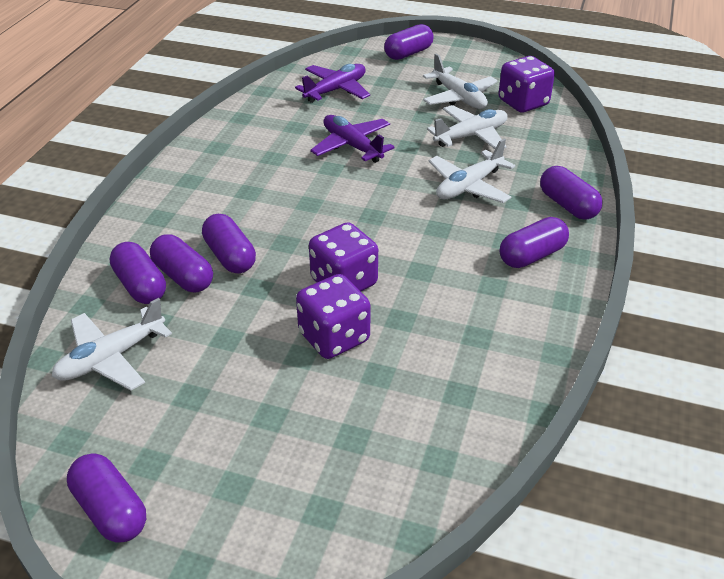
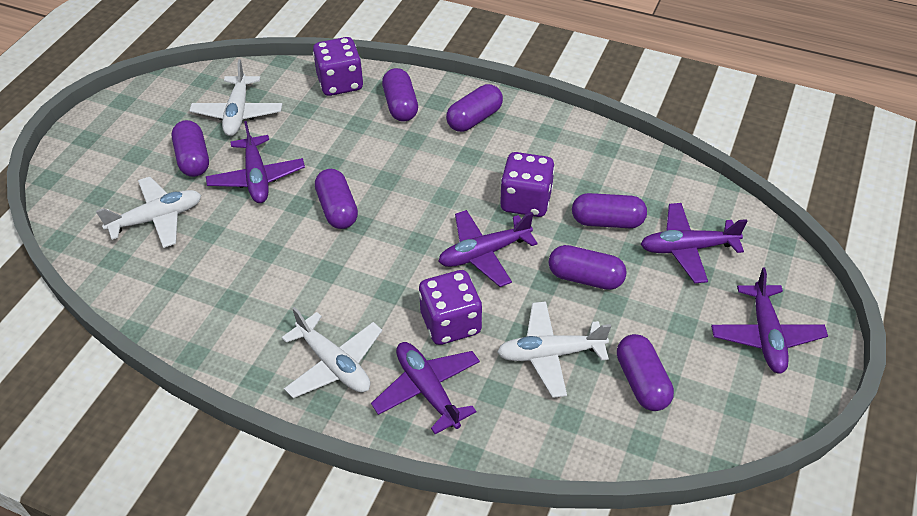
purple plane: [295,64,370,103] [310,115,395,163] = 2 -> [206,121,305,203] [371,342,480,434] [438,210,538,287] [641,203,747,283] [711,268,828,374] = 5

